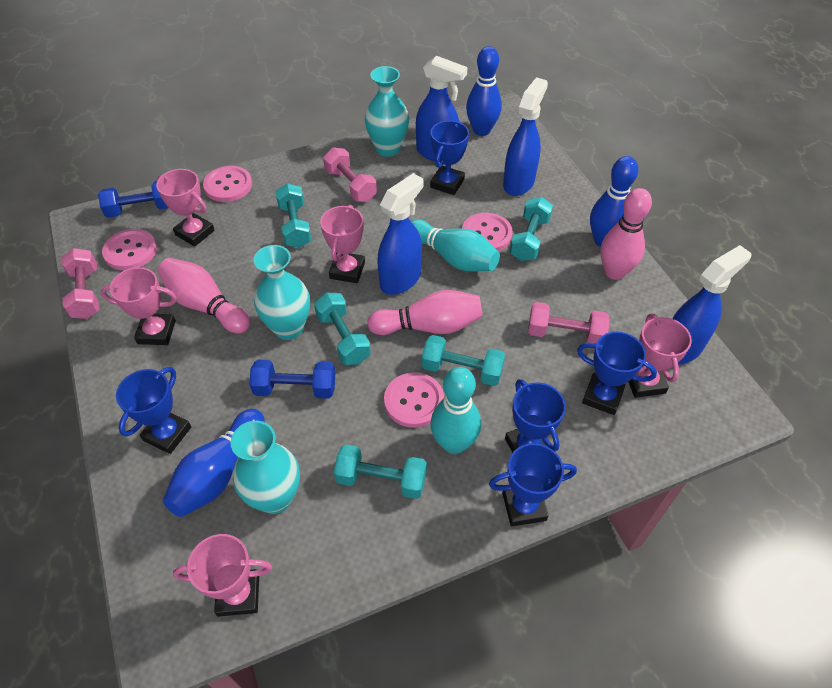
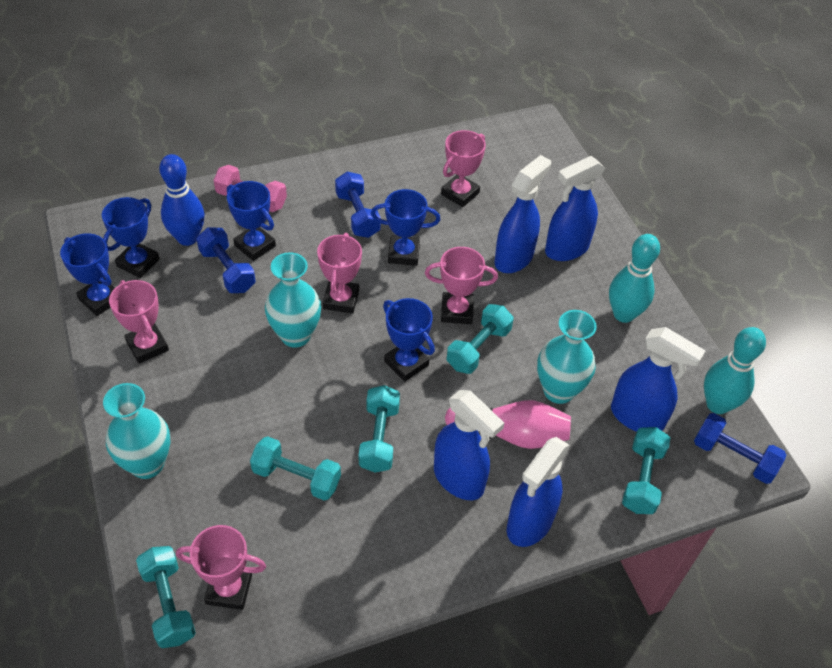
blue bowling pin: [163,409,265,517] [466,46,502,136] [590,156,638,247] = 3 -> [159,154,204,246] = 1
blue dumbbell: [98,181,168,218] [249,360,335,399] = 2 -> [197,227,256,293] [335,172,381,238] [694,413,787,484] = 3
blue spray bottle: [377,173,424,295] [416,56,468,161] [503,77,548,196] [672,245,752,364] = 4 -> [434,390,504,500] [494,155,551,273] [507,437,570,547] [545,156,605,261] [611,327,706,432] = 5
pink bowling pin: [157,258,250,334] [367,290,483,335] [600,188,652,280] = 3 -> [445,400,571,449] = 1
pink button: [102,229,157,270] [203,166,252,202] [384,372,444,428] [462,213,513,251] = 4 -> none = 0
pink dumbbell: [62,248,100,319] [323,147,377,202] [528,302,610,343] = 3 -> [214,165,287,212] = 1

